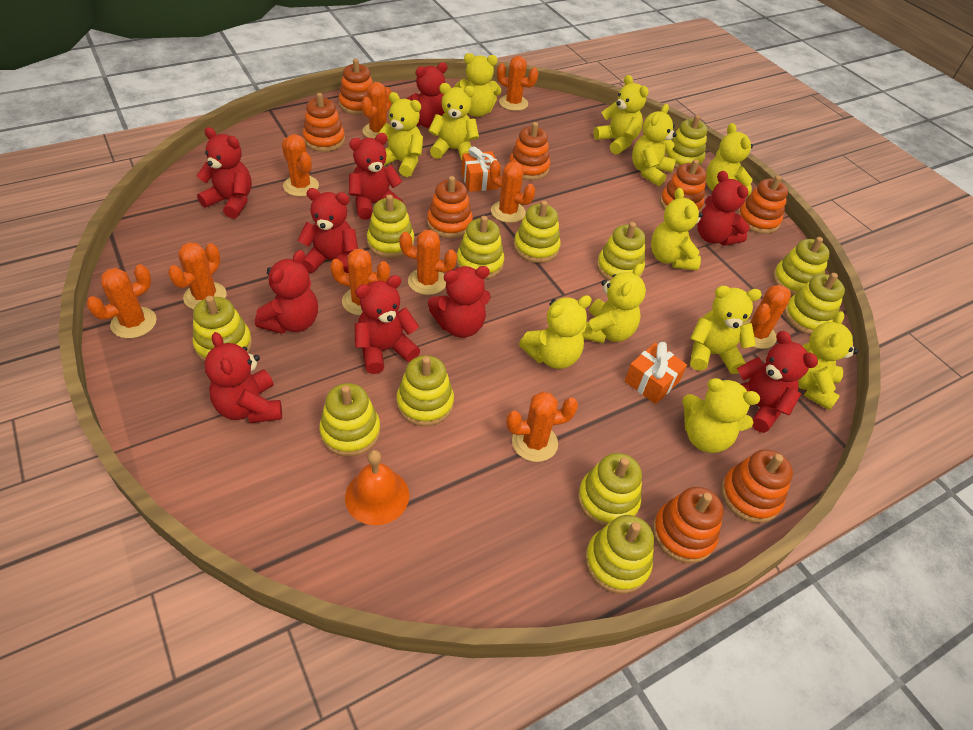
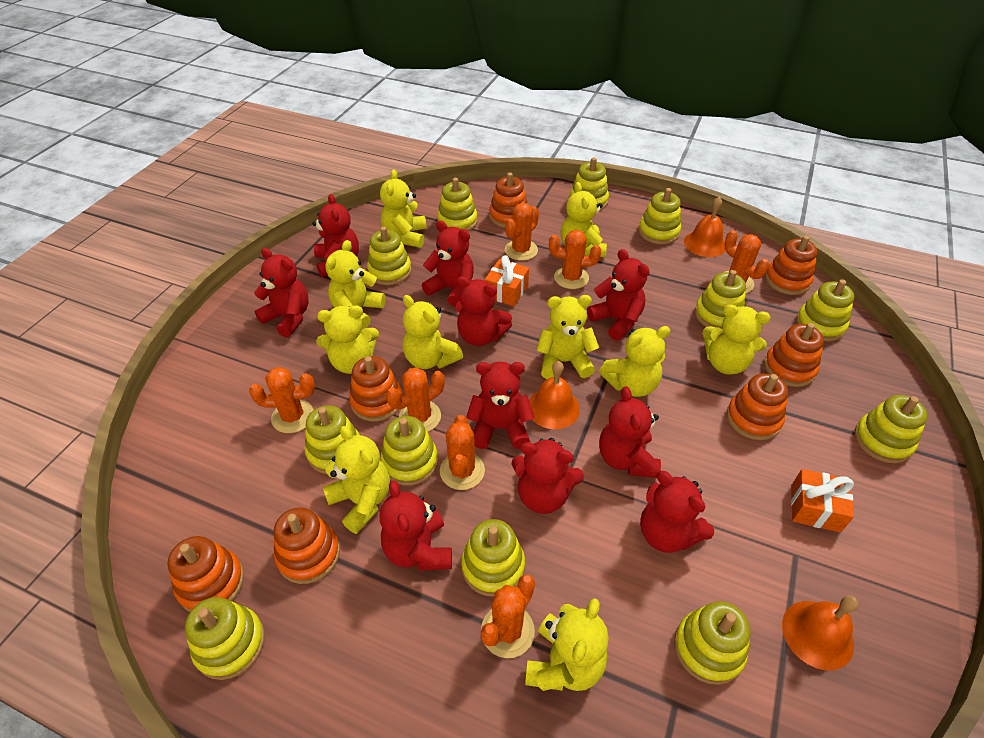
orange bell: [345,450,409,525] = 1 -> [529,361,580,429] [684,197,726,257] [782,595,858,671] = 3
orange cactus: [86,264,157,339] [168,242,226,310] [282,134,319,197] [330,249,390,316] [361,82,392,139] [399,230,457,295] [490,160,535,223] [497,56,538,111] [506,392,578,462] [743,285,791,349] = 10 -> [249,367,315,433] [386,367,445,432] [440,415,485,490] [481,575,535,658] [505,203,539,261] [549,230,601,289] [724,230,769,294] = 7
orange stacking toy: [303,93,345,152] [339,59,373,115] [427,176,473,238] [509,122,550,180] [652,487,724,563] [660,159,707,213] [721,449,793,523] [738,175,788,234] = 8 -> [168,536,244,612] [274,507,340,584] [349,356,402,422] [489,173,527,228] [727,373,788,440] [764,323,824,387] [765,235,818,295] = 7
yellow teddy bear: [375,92,423,177] [428,83,479,160] [455,53,501,117] [519,295,592,369] [582,263,646,344] [593,75,649,155] [632,104,677,186] [651,188,703,270] [682,378,760,453] [690,286,762,374] [706,123,753,197] [798,311,858,410] = 12 -> [316,305,379,374] [323,426,390,534] [326,240,385,329] [380,169,427,248] [403,295,463,369] [525,598,609,691] [536,295,599,379] [561,182,607,257] [599,326,670,397] [702,304,771,375] = 10

